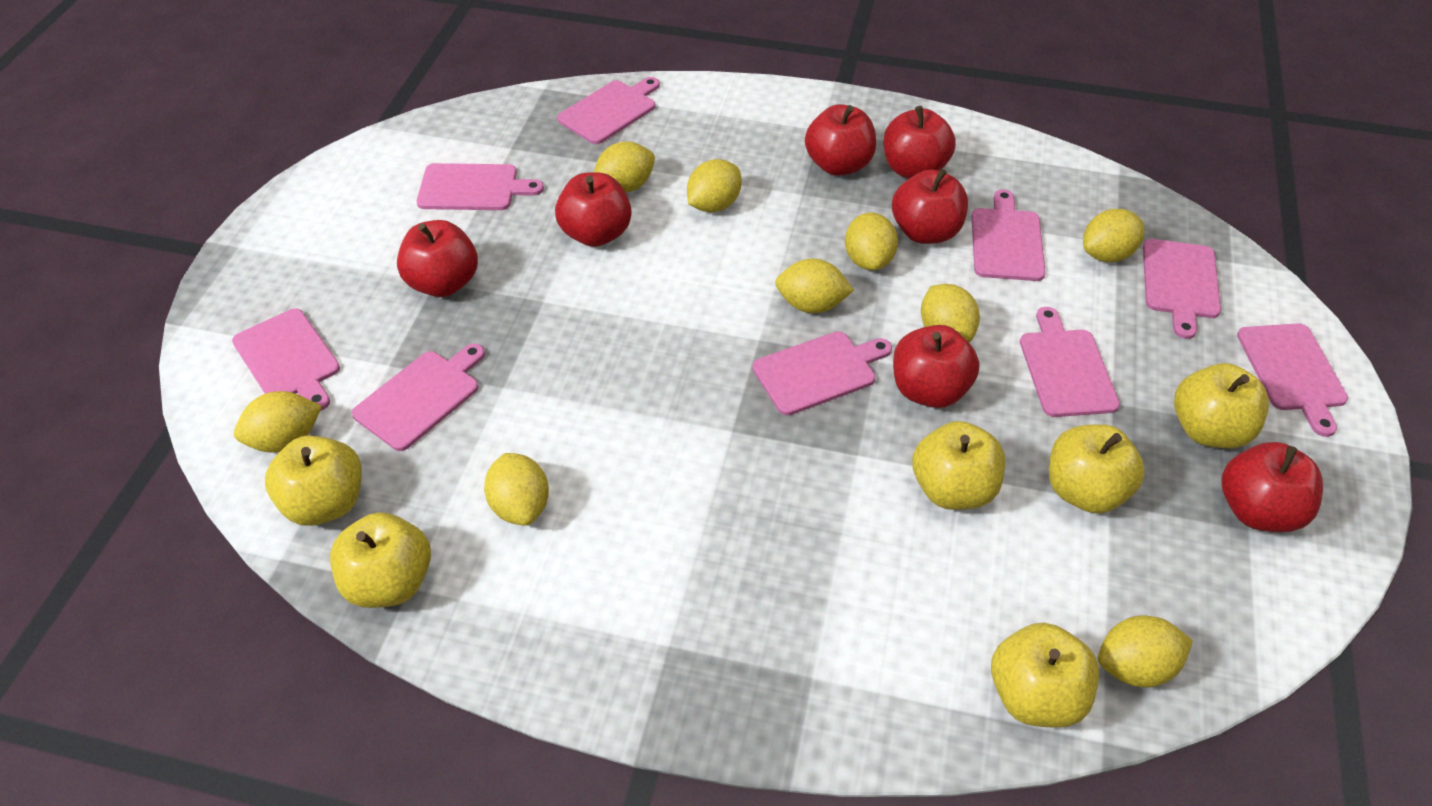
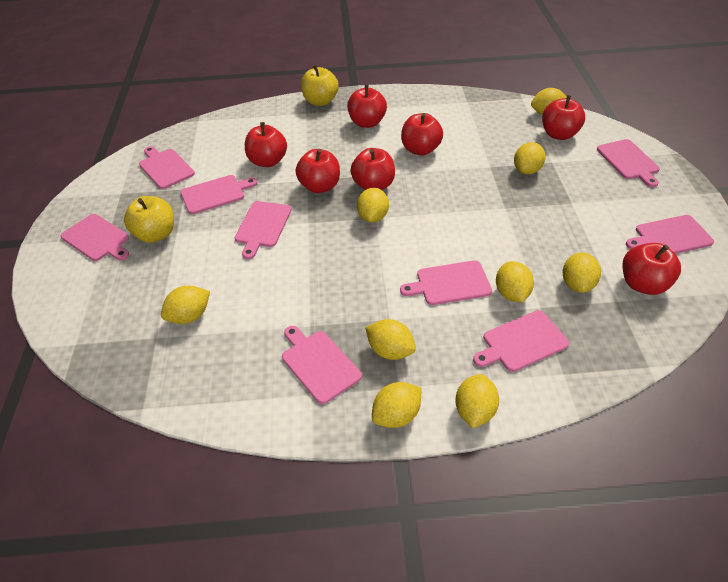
yellow apple: [265,436,362,526] [330,512,431,608] [912,421,1005,510] [991,623,1099,728] [1049,424,1145,514] [1174,363,1269,448] = 6 -> [124,196,174,243] [301,64,338,106] = 2

